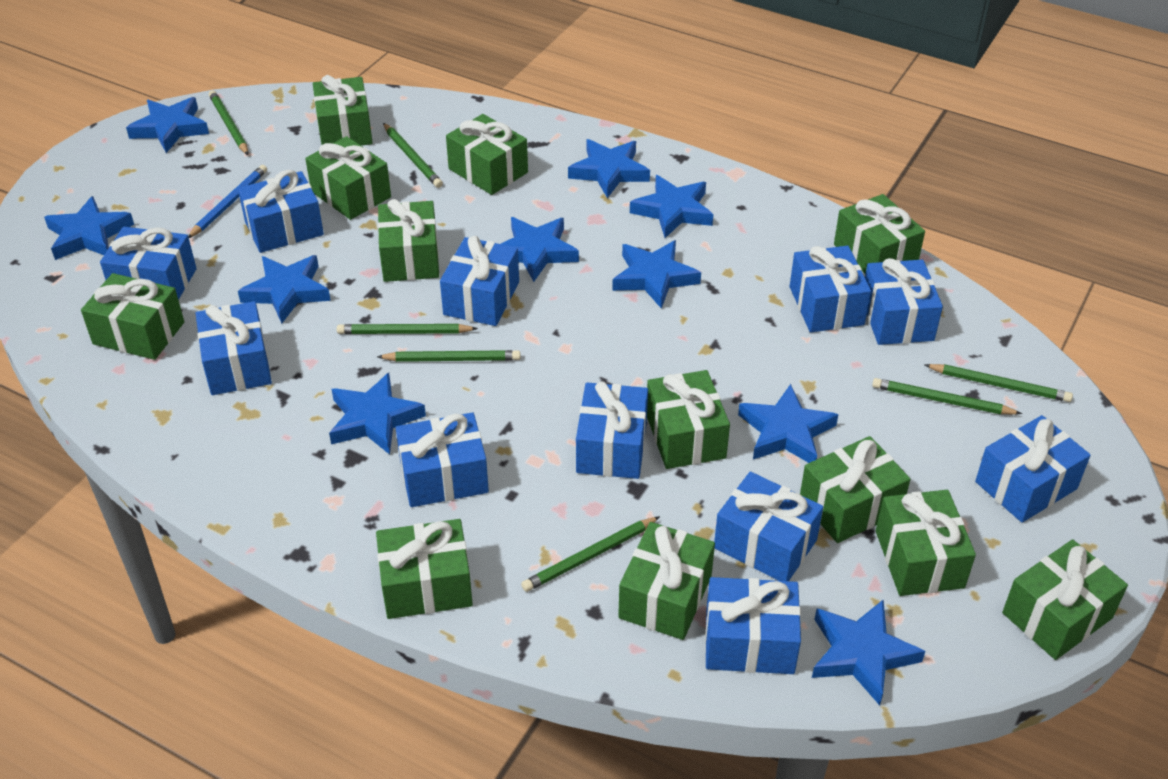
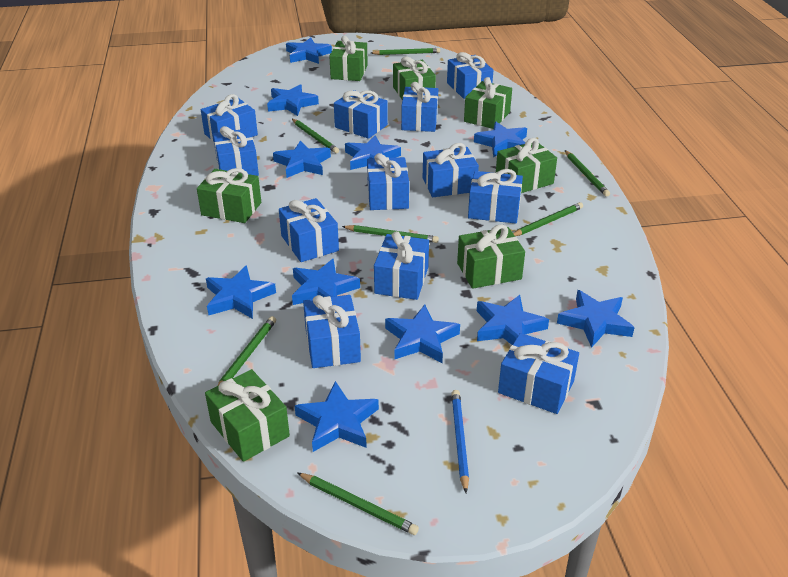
blue gift: [100,227,197,300] [195,301,272,395] [238,170,324,253] [396,412,489,507] [440,236,519,326] [576,382,648,479] [705,577,801,674] [714,472,823,581] [790,246,871,332] [865,258,943,345] [975,415,1091,522] = 11 -> [201,94,258,142] [213,126,259,176] [279,198,339,262] [303,295,361,368] [334,90,388,139] [367,153,409,210] [374,231,429,300] [401,82,438,132] [423,143,479,197] [447,52,493,99] [468,169,523,224] [498,333,579,414] = 12
blue star: [44,196,134,260] [126,97,209,153] [238,255,331,324] [329,373,426,455] [501,217,579,282] [568,139,650,198] [612,240,701,309] [630,175,713,238] [738,384,839,463] [812,600,925,705] = 10 -> [206,265,276,319] [267,84,319,116] [273,140,331,178] [286,38,332,64] [292,259,360,305] [295,381,379,452] [345,135,401,170] [385,305,460,363] [474,122,527,157] [477,295,549,345] [557,290,635,348] = 11
green gift: [81,273,184,360] [305,136,391,220] [313,75,373,146] [376,519,473,619] [378,199,439,282] [446,114,528,195] [618,522,715,640] [647,370,730,469] [800,436,910,543] [834,194,925,274] [876,490,976,596] [1002,539,1128,660] = 12 -> [197,168,261,223] [205,369,290,462] [329,36,368,81] [393,57,436,100] [457,224,525,289] [464,77,512,129] [496,138,557,193] = 7

